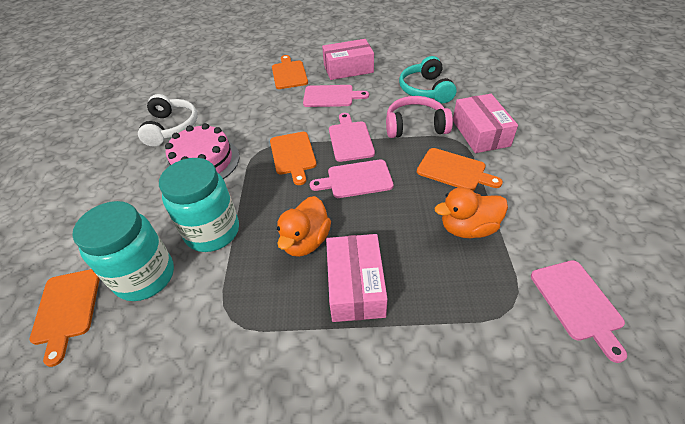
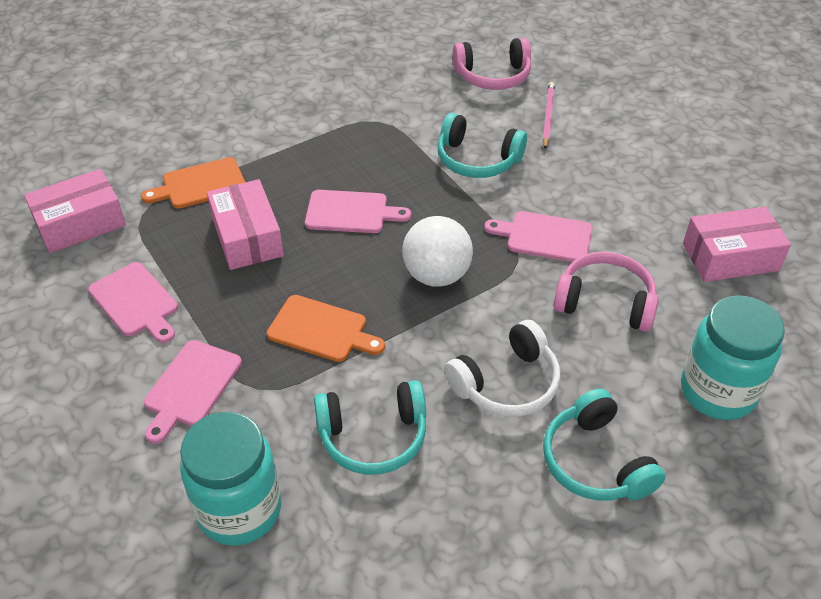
orange cutting board: [30,269,100,367] [270,132,317,185] [272,55,308,89] [417,148,503,191] = 4 -> [141,157,245,208] [267,295,385,362] = 2
orange duck: [277,196,331,257] [435,187,508,238] = 2 -> none = 0
pink cake: [165,123,240,179] = 1 -> none = 0
pink headphones: [386,96,453,138] = 1 -> [453,38,531,90] [553,252,659,332] = 2
pink pencil: none = 0 -> [543,82,555,149] = 1
turquoise headphones: [399,56,457,103] = 1 -> [314,380,426,475] [438,113,527,178] [543,389,665,501] = 3
white ball: none = 0 -> [402,216,473,287] = 1

